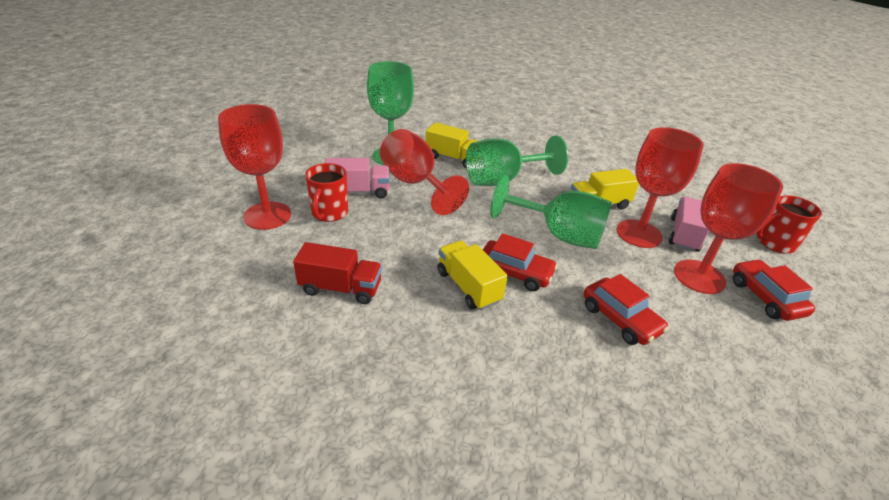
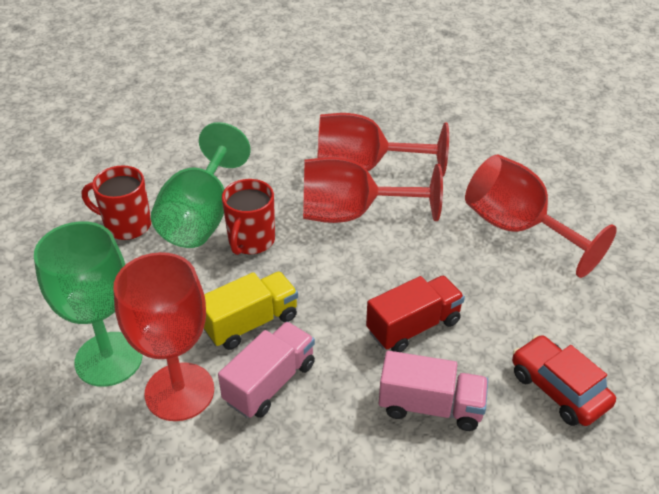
green goblet: [367,61,414,165] [466,136,568,186] [490,175,612,249] = 3 -> [34,221,143,387] [151,122,251,248] = 2
red car: [483,233,558,291] [584,274,669,345] [733,259,815,321] = 3 -> [512,335,616,426] = 1
yellow truck: [426,122,477,169] [437,240,508,310] [571,169,639,210] = 3 -> [204,272,298,350] = 1

